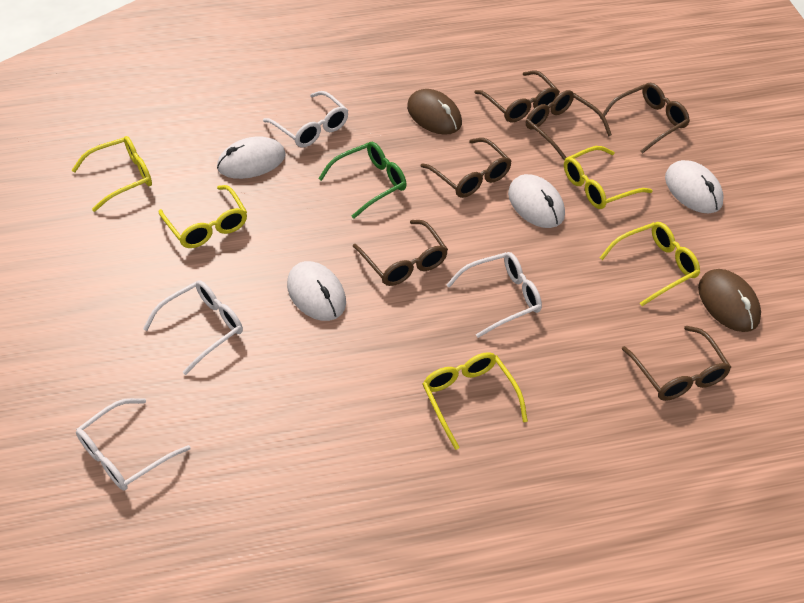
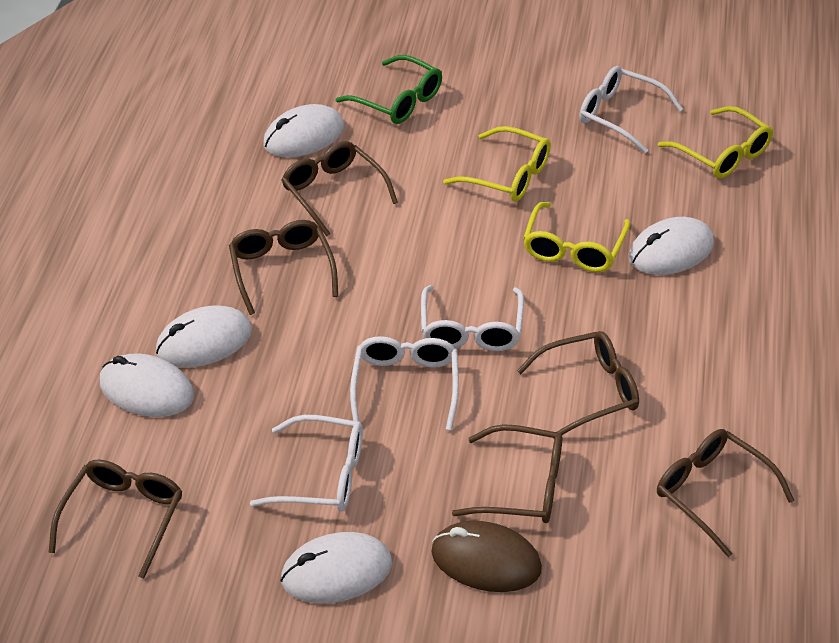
brown mouse: [407,89,462,135] [698,269,761,332] = 2 -> [431,521,542,592] = 1
white mouse: [217,136,286,179] [287,261,346,321] [508,174,565,228] [665,160,724,213] = 4 -> [100,353,194,417] [156,306,252,368] [263,104,344,157] [280,532,392,603] [629,217,714,275] = 5
yellow glasses: [72,136,152,212] [159,185,247,248] [423,352,528,450] [564,146,653,209] [600,222,700,306] = 5 -> [443,126,551,201] [523,202,630,272] [658,106,773,178] = 3

